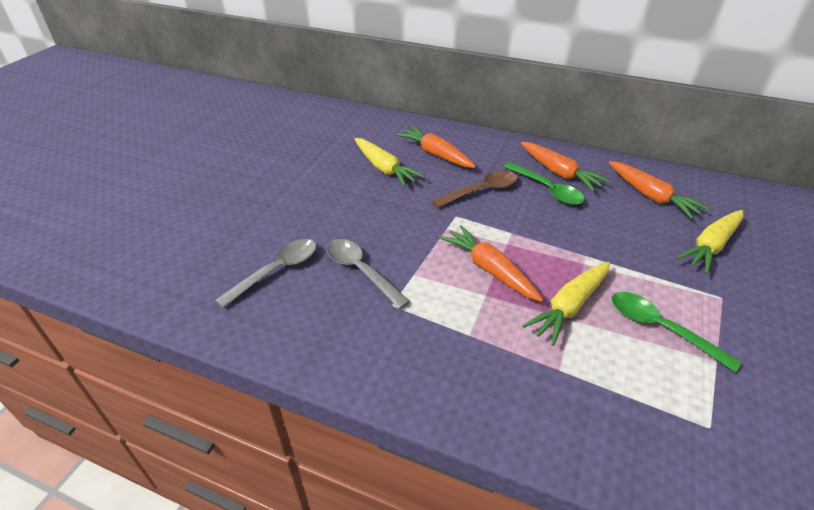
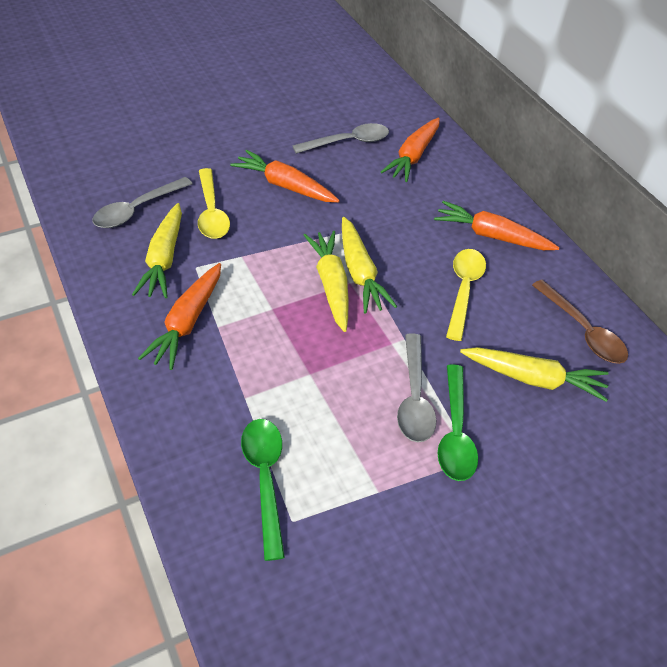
grey spoon: [215,239,316,308] [327,239,410,309] = 2 -> [92,177,193,228] [293,123,389,154] [397,333,436,442] = 3
yellow carrot: [355,138,425,187] [522,262,610,346] [676,210,743,274] = 3 -> [132,203,182,298] [304,231,349,332] [342,217,397,313] [460,347,609,402] = 4
yellow spoon: none = 0 -> [198,168,230,239] [446,249,486,341] = 2

